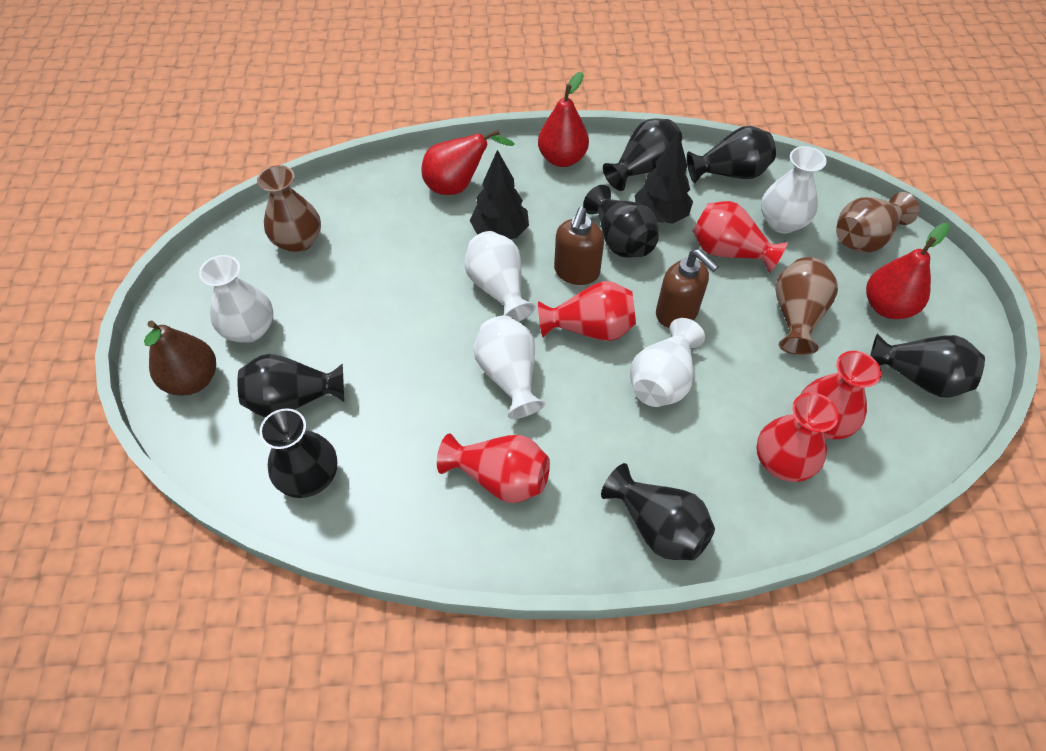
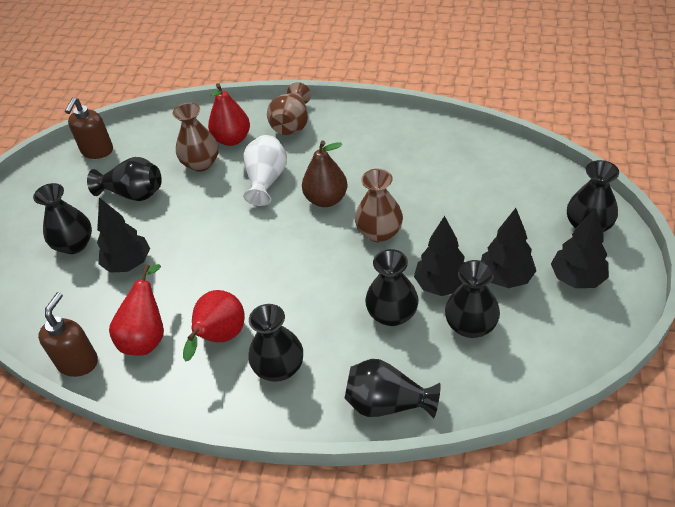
black tree: [470,150,529,239] [635,132,693,224] = 2 -> [97,198,150,273] [414,216,465,296] [481,208,536,288] [551,208,609,288] = 4
red vase: [437,433,550,503] [538,281,636,341] [693,201,788,273] [756,393,839,482] [801,351,881,439] = 5 -> none = 0
white vase: [199,255,273,343] [465,231,536,322] [474,316,545,419] [630,318,705,407] [761,146,827,233] = 5 -> [243,135,287,206] = 1

